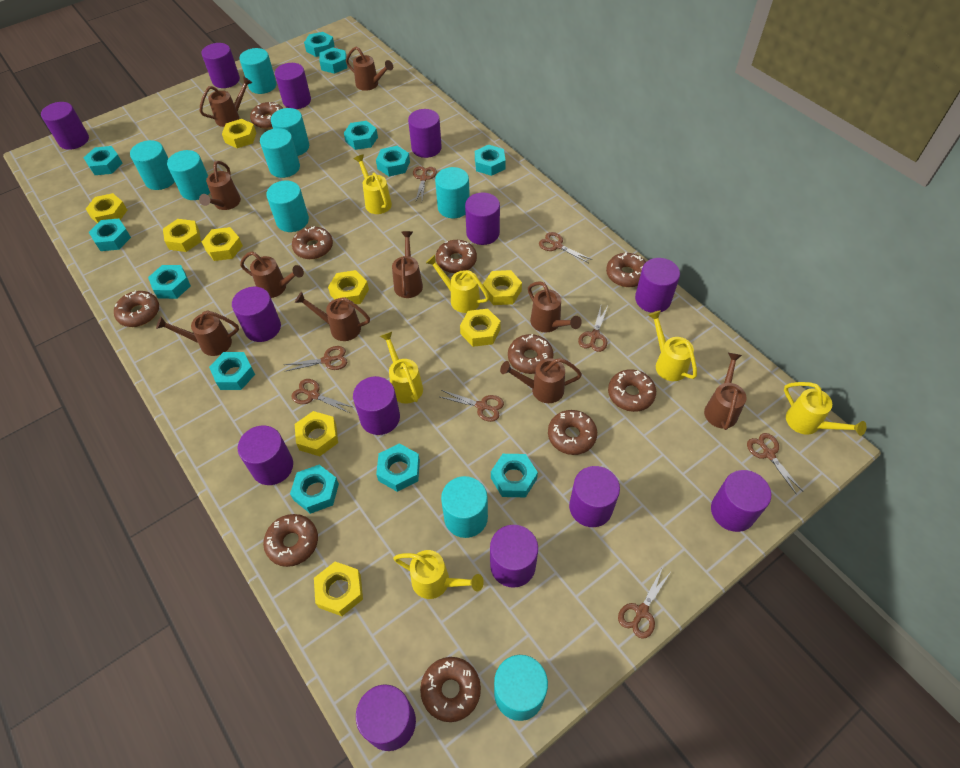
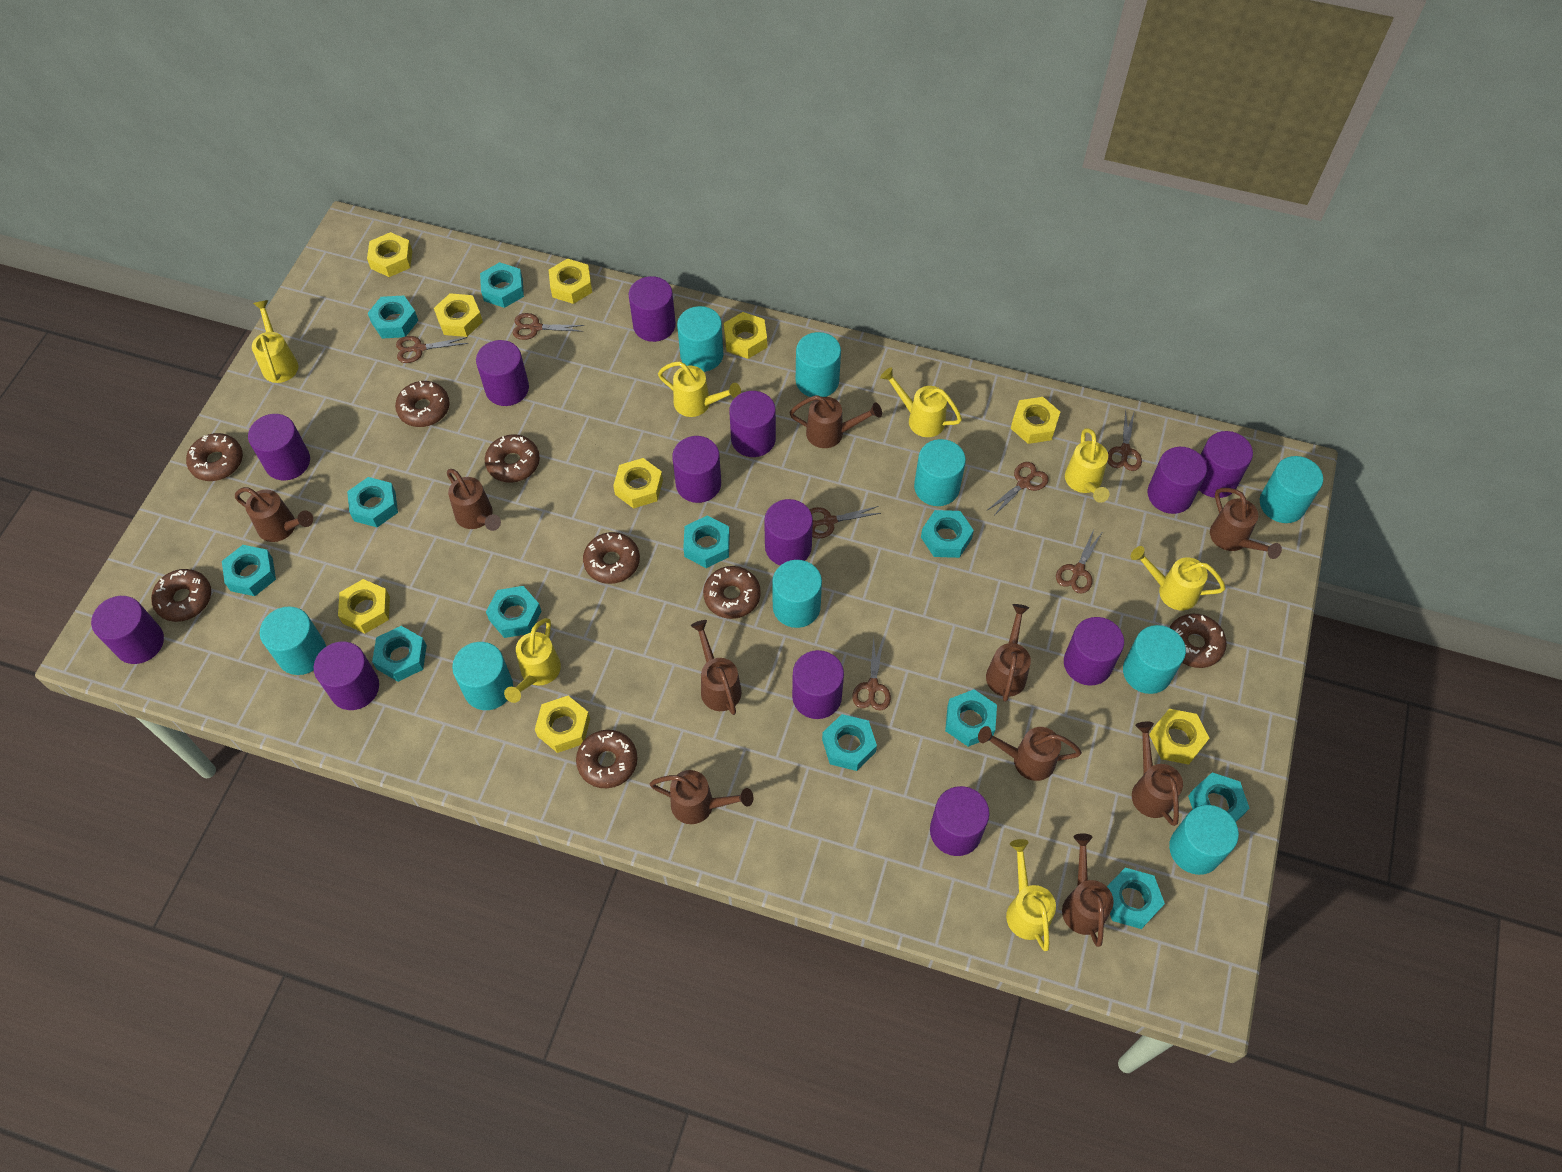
brown donut: [114,291,159,327] [250,102,284,129] [263,514,318,567] [292,226,333,259] [420,657,481,722] [436,240,477,273] [508,334,554,374] [548,410,597,455] [606,252,646,287] [608,369,656,412] = 10 -> [151,569,211,622] [186,433,243,481] [395,381,450,427] [485,434,540,483] [576,730,638,788] [583,532,640,584] [703,566,761,619] [1170,614,1227,668] = 8
brown scissors: [284,346,347,372] [291,379,352,413] [413,166,437,200] [441,390,504,422] [539,232,592,263] [578,306,608,352] [618,567,671,639] [747,433,803,495] = 8 -> [396,336,468,363] [513,313,584,340] [809,506,881,539] [852,637,891,711] [988,462,1049,517] [1056,529,1102,594] [1107,409,1142,471] = 7
yellow watering can: [354,154,392,214] [380,332,423,404] [393,550,484,599] [426,255,489,313] [648,310,697,381] [784,382,866,436] = 6 -> [252,300,298,383] [504,618,561,703] [658,361,741,417] [880,367,962,437] [1006,839,1056,951] [1065,428,1110,503] [1131,546,1226,610] = 7

